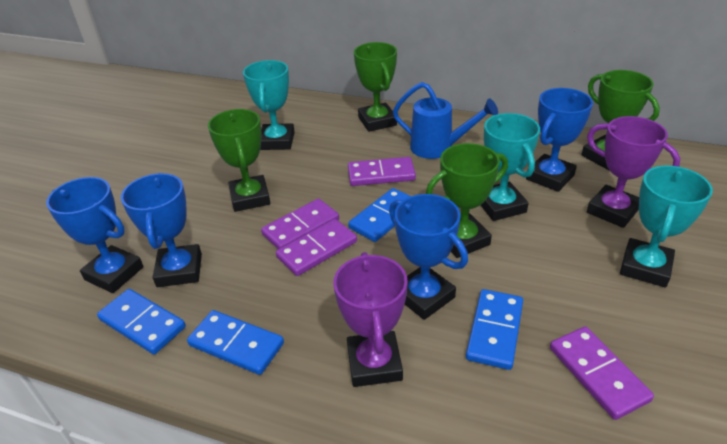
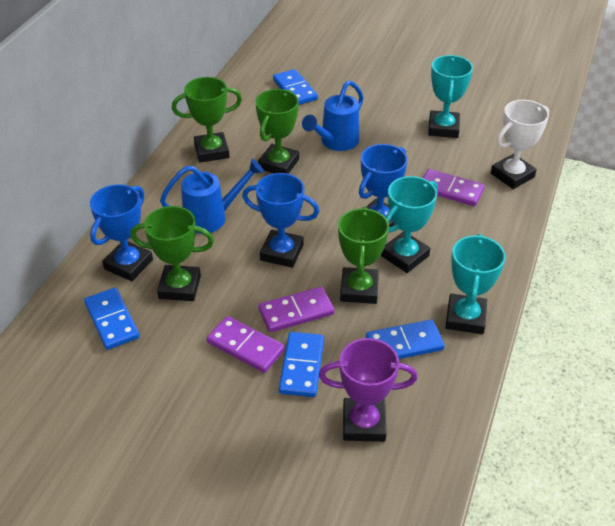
blue trophy: [46,177,144,293] [121,173,202,287] [389,194,468,320] [526,88,593,192] = 4 -> [90,184,153,281] [242,173,319,268] [359,144,408,233] = 3
blue watering can: [393,82,498,159] = 1 -> [160,159,264,234] [302,81,364,151] = 2
purple domino: [261,199,339,249] [276,219,357,276] [348,157,416,186] [550,326,654,420] = 4 -> [207,316,285,373] [259,287,335,332] [423,169,484,206] = 3
purple trophy: [333,252,408,387] [587,116,681,228] = 2 -> [319,338,418,442] = 1
white trophy: none = 0 -> [491,100,549,189] = 1

